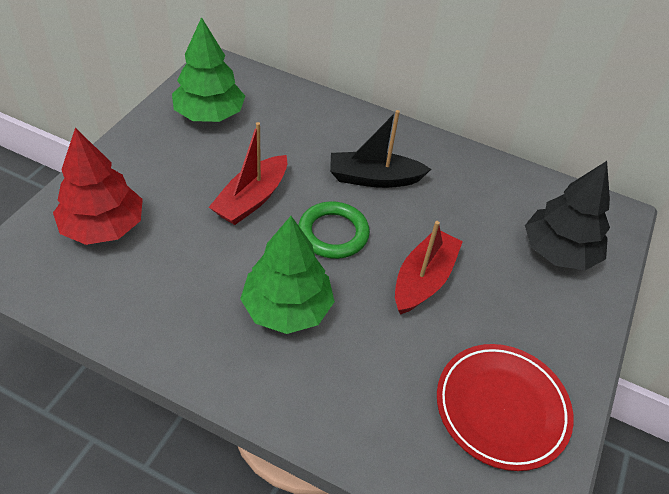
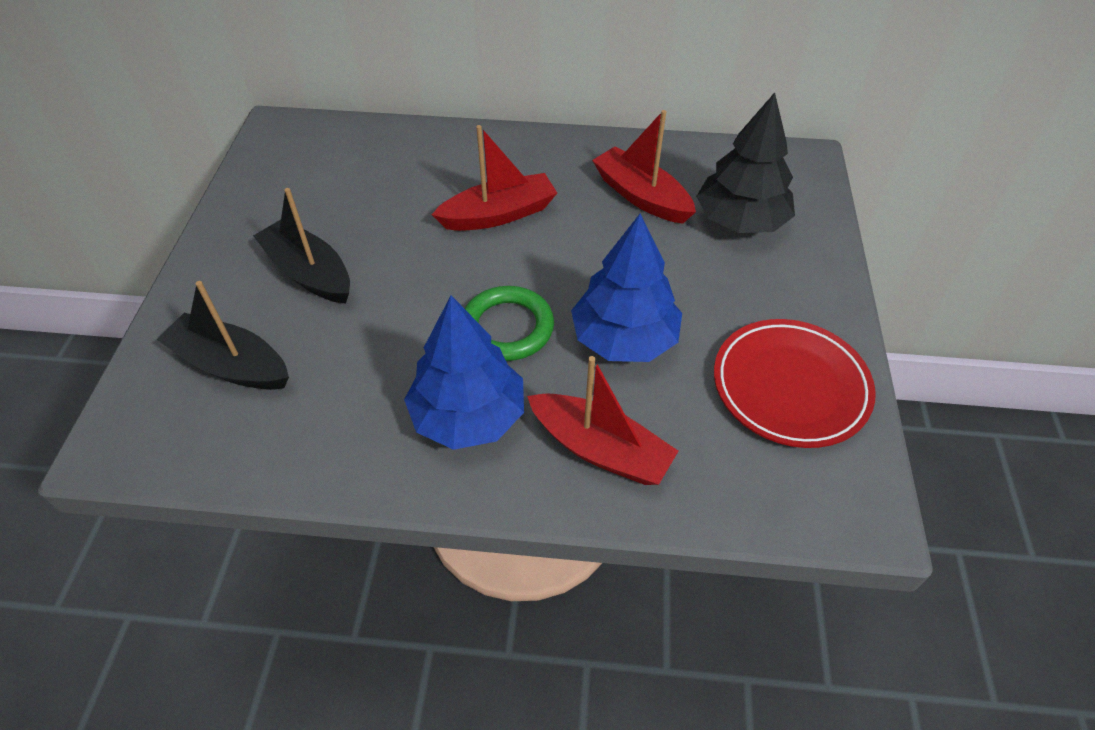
black boat: [330,110,431,188] = 1 -> [156,281,289,390] [253,188,350,304] = 2
blue tree: none = 0 -> [404,295,524,450] [571,214,682,362] = 2
green tree: [172,17,245,122] [240,216,335,334] = 2 -> none = 0
red boat: [209,122,287,225] [395,221,463,315] = 2 -> [432,125,557,231] [527,356,678,485] [592,110,696,224] = 3
red tree: [53,128,143,245] = 1 -> none = 0

